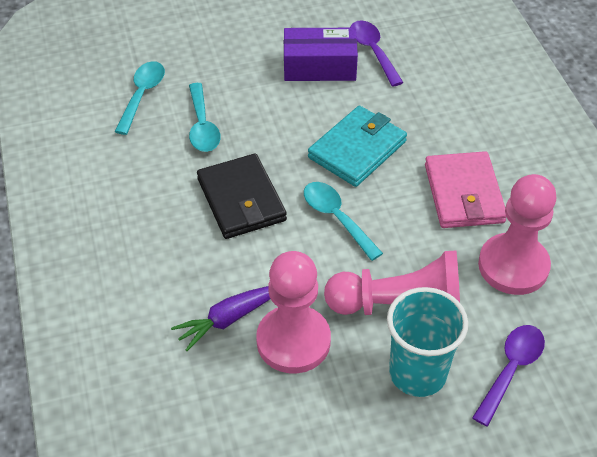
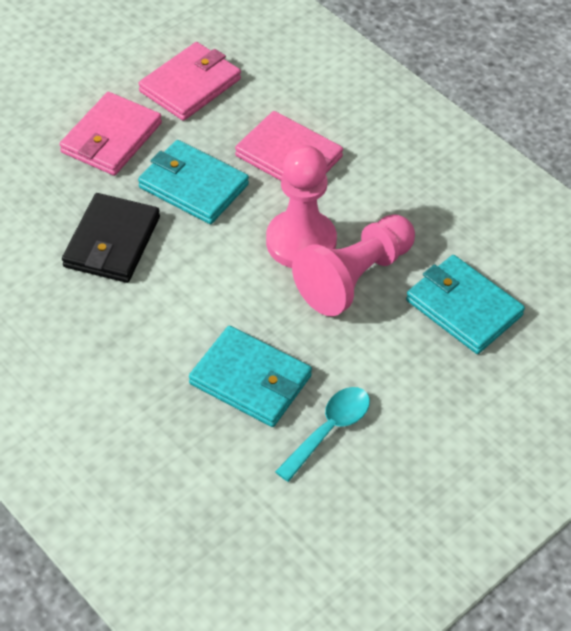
pink pawn: [256,251,331,374] [324,251,460,315] [478,174,556,295] = 3 -> [266,145,337,268] [292,214,415,316] = 2
pink wallet: [425,151,506,228] = 1 -> [60,92,162,176] [138,42,241,121] [235,111,343,181] = 3
purple box: [284,28,358,81] = 1 -> none = 0
purple carrot: [171,286,270,351] = 1 -> none = 0
purple spoon: [350,20,404,87] [472,325,545,426] = 2 -> none = 0
turquoise cup: [387,287,468,397] = 1 -> none = 0
turquoise spoon: [114,61,165,135] [189,83,221,152] [304,182,383,261] = 3 -> [275,387,370,482] = 1
turquoise wallet: [308,106,407,187] = 1 -> [138,140,249,224] [189,326,312,427] [406,255,525,354] = 3

